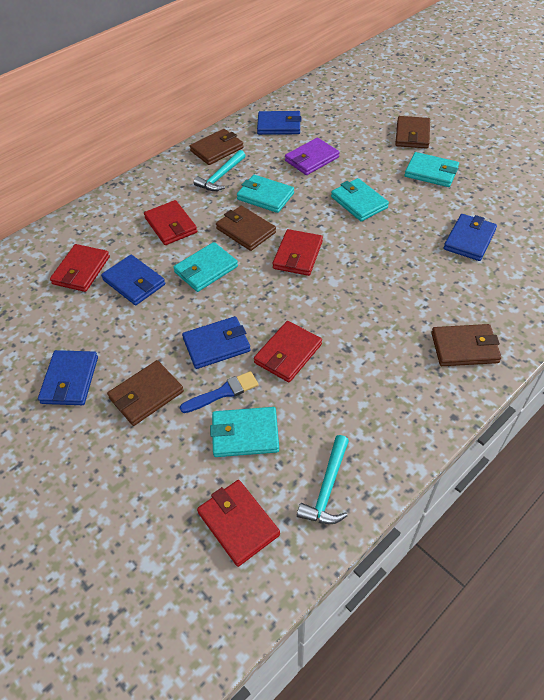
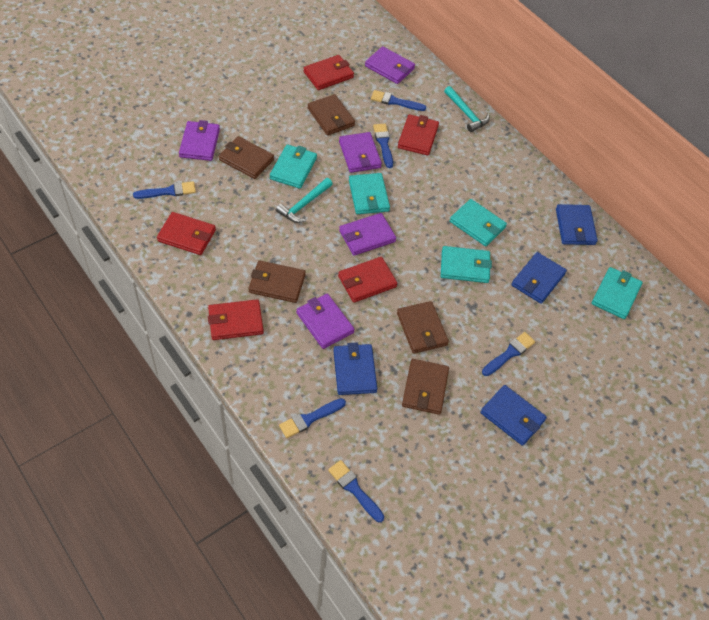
blue brush: [180,371,258,413] = 1 -> [133,181,196,199] [279,398,346,438] [328,460,384,522] [371,90,426,111] [373,124,393,168] [482,332,535,376] = 6
blue wallet: [38,350,98,405] [101,255,165,305] [182,316,250,369] [257,111,302,135] [444,214,497,261] = 5 -> [333,343,377,395] [481,385,547,446] [511,252,567,304] [556,204,598,245] = 4
purple wallet: [285,138,340,175] = 1 -> [179,120,220,161] [296,294,354,349] [339,132,382,173] [339,213,396,256] [365,46,415,84] = 5

